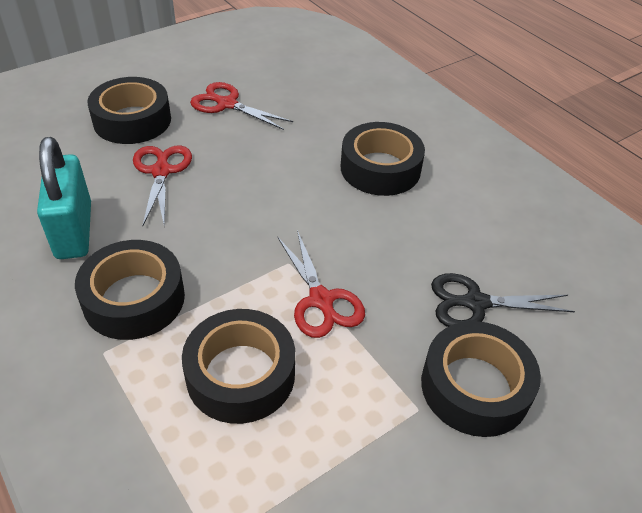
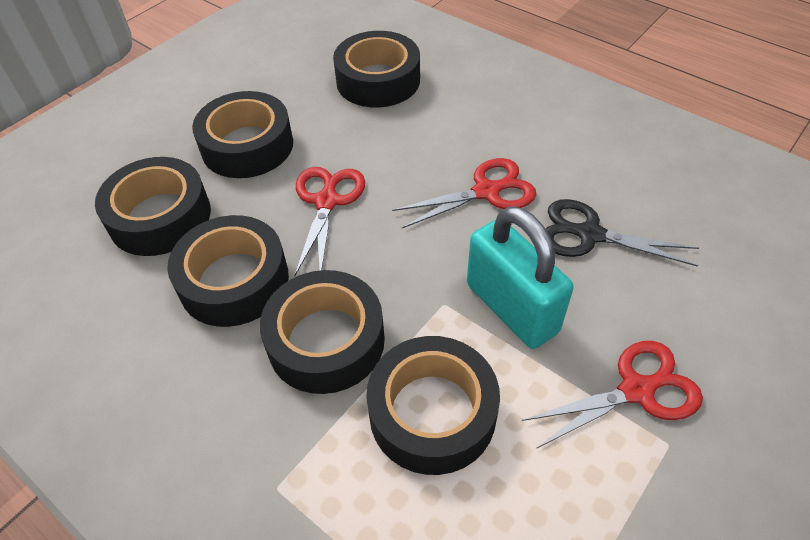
black tape: [75,240,185,340] [87,77,171,144] [182,309,295,424] [341,122,425,196] [421,321,541,437] = 5 -> [95,157,211,256] [167,215,289,327] [192,91,293,178] [260,270,385,394] [333,31,420,108] [366,336,500,475] = 6

